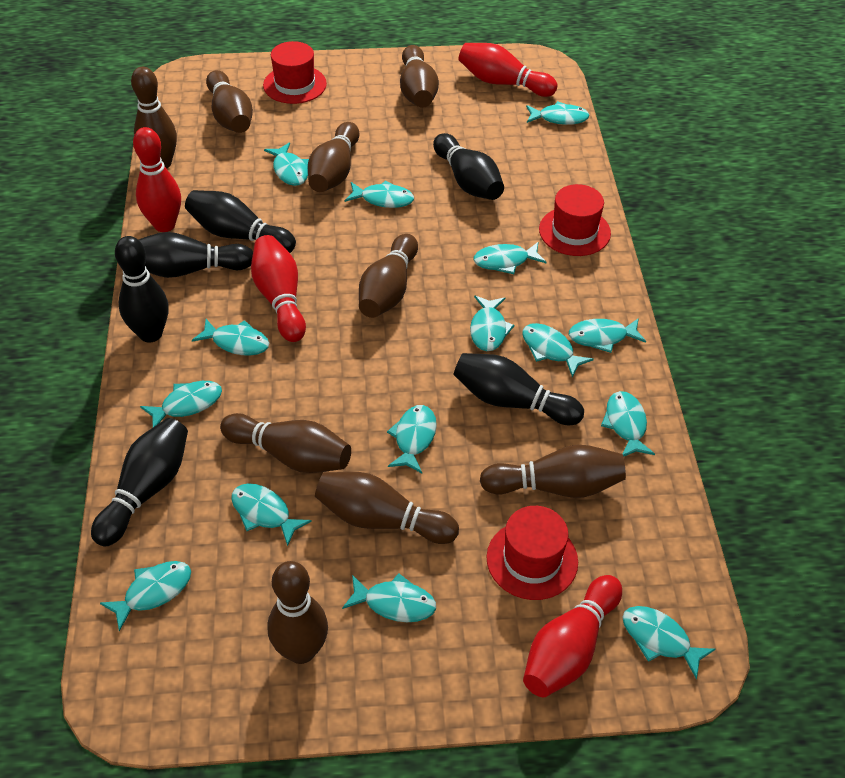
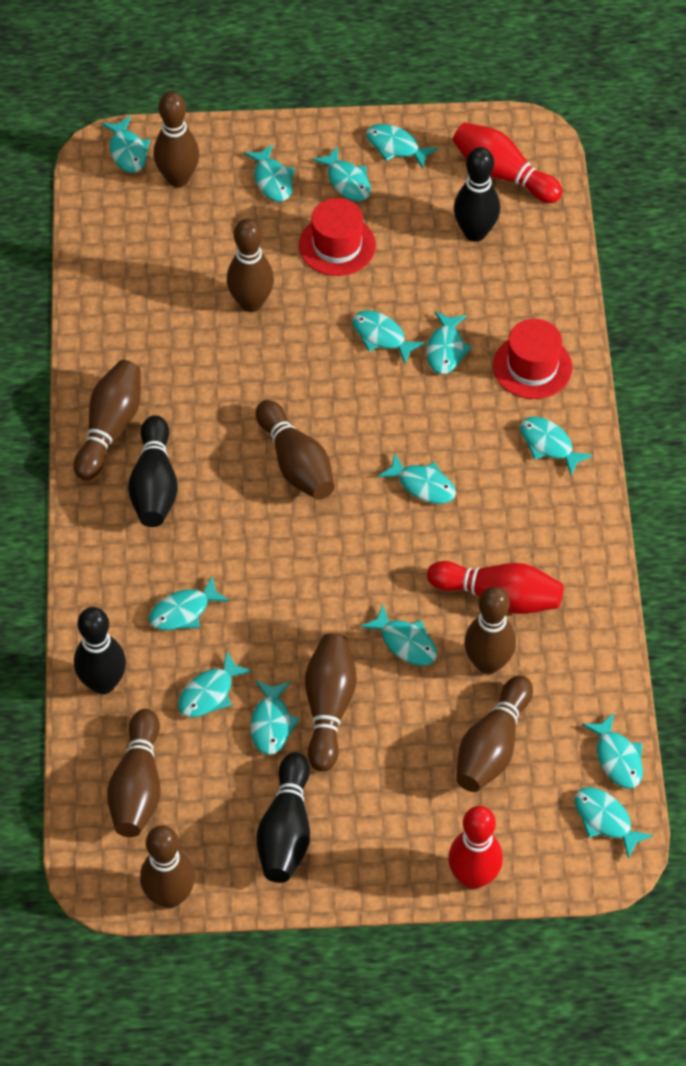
black bowling pin: [91,418,188,547] [115,236,168,342] [138,232,253,278] [185,190,296,253] [433,133,504,200] [454,353,584,425] = 6 -> [74,607,126,694] [128,415,178,527] [257,752,310,883] [454,147,500,242] = 4
red bowling pin: [133,127,181,232] [251,235,306,342] [458,43,557,97] [523,575,622,697] = 4 -> [427,561,563,614] [448,806,503,889] [453,122,563,203] = 3
red hat: [263,41,327,104] [487,506,578,600] [539,184,611,256] = 3 -> [299,198,376,276] [493,319,572,399] = 2
turquoise fish: [100,561,191,631] [140,381,222,427] [192,319,269,356] [231,483,312,546] [264,142,309,186] [342,573,436,622] [345,180,414,208] [387,405,437,473] [470,296,514,351] [473,242,546,274] [522,323,594,377] [526,101,589,125] [569,318,646,353] [601,391,655,457] [622,606,716,679] = 15 -> [101,116,150,173] [149,575,230,630] [178,651,252,717] [244,144,295,202] [250,681,300,755] [312,146,371,201] [353,310,425,364] [360,605,437,666] [366,124,438,169] [378,453,456,504] [426,311,472,374] [520,417,593,476] [575,787,653,859] [582,713,643,789] = 14

